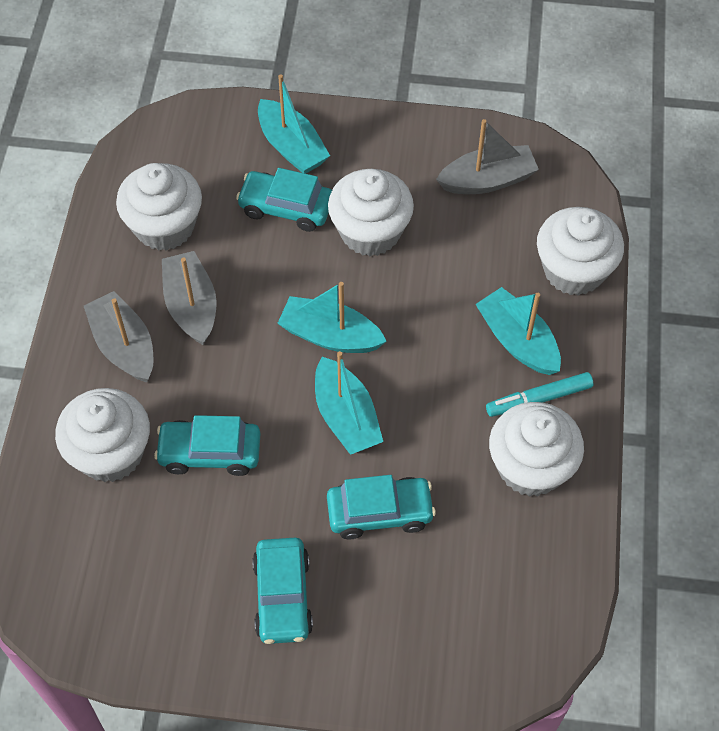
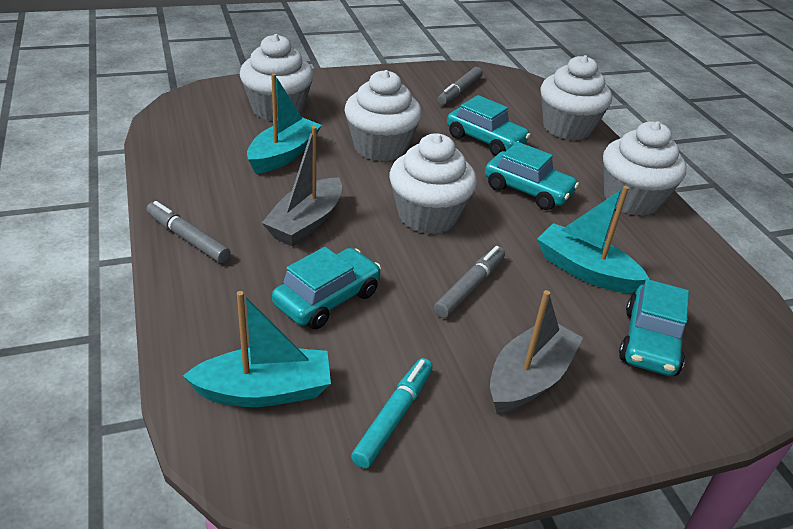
grey boat: [84,291,154,383] [162,251,217,345] [436,119,539,194] = 3 -> [262,126,342,246] [490,290,583,413] = 2
grey marker: none = 0 -> [146,201,231,263] [434,246,505,318] [438,67,483,105] = 3
turquoise boat: [258,74,330,174] [277,282,387,353] [315,351,383,455] [475,287,561,375] = 4 -> [183,291,331,407] [247,73,322,174] [537,186,650,293] = 3

